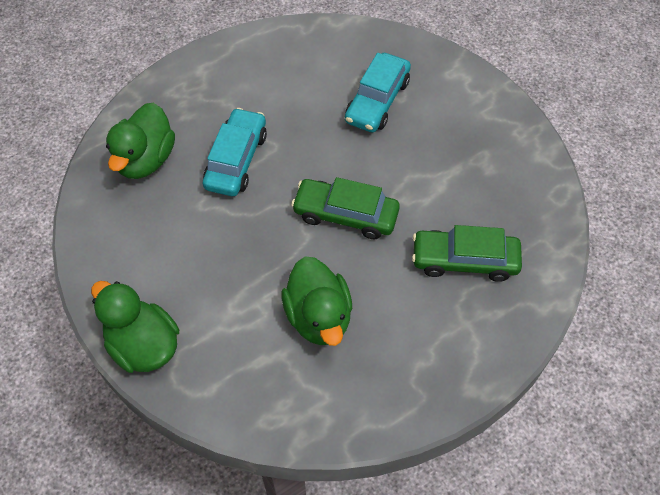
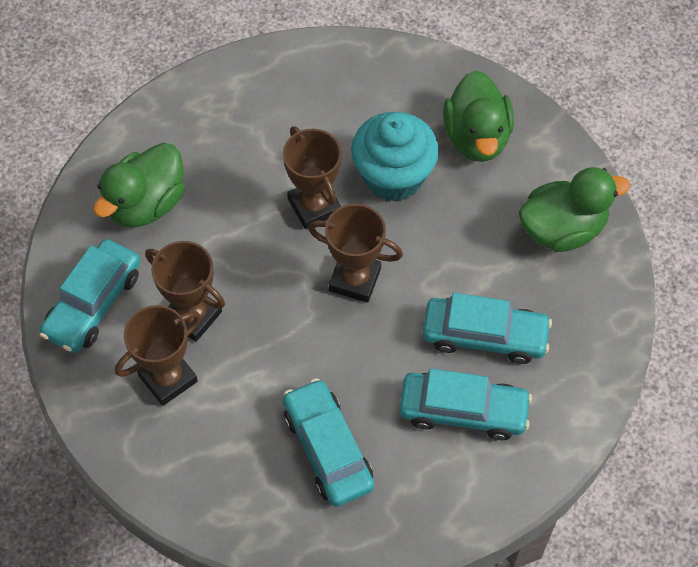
brown trophy: none = 0 -> [115,305,201,406] [145,241,225,342] [283,126,342,229] [308,204,403,303] = 4
green car: [291,177,400,239] [412,225,522,282] = 2 -> none = 0
turquoise car: [203,108,267,196] [345,53,411,132] = 2 -> [40,239,140,353] [283,378,374,507] [399,368,532,440] [423,293,552,364] = 4
turquoise cupcake: none = 0 -> [351,112,439,201] = 1

